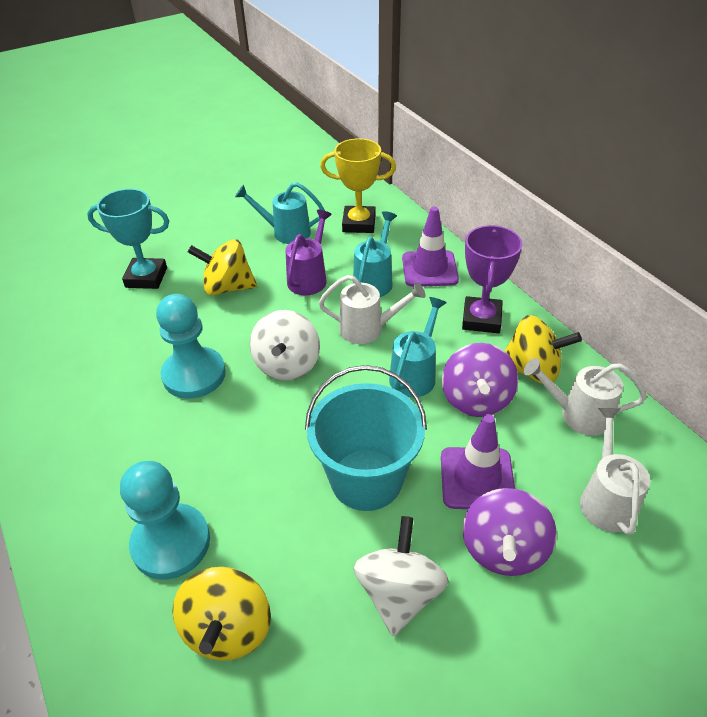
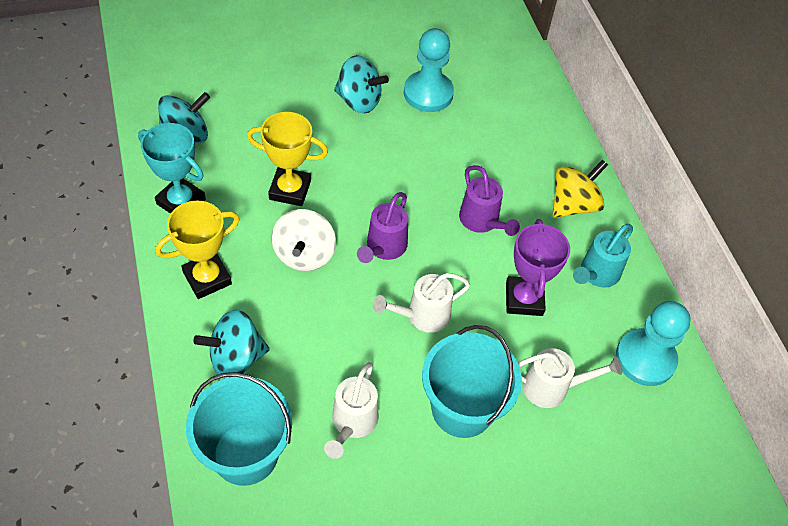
purple spinning top: [442,343,518,417] [462,488,557,576] = 2 -> none = 0
purple traffic cone: [402,206,459,287] [441,414,515,509] = 2 -> none = 0
purple watering can: [285,210,332,295] = 1 -> [357,192,408,263] [459,165,520,236] = 2
turquoise bucket: [305,365,427,511] = 1 -> [186,372,292,486] [422,325,522,438] = 2
turquoise spinning top: none = 0 -> [158,92,210,143] [193,310,270,379] [334,55,389,113] = 3
turquoise watering can: [235,182,325,244] [353,211,397,297] [389,297,447,398] = 3 -> [573,224,633,287] = 1
white spinning top: [250,310,320,380] [353,516,449,636] = 2 -> [271,209,336,271] = 1
yellow spinning top: [173,567,271,661] [188,239,257,296] [505,315,582,384] = 3 -> [552,159,608,218] = 1
yellow trophy: [320,138,396,233] = 1 -> [155,201,240,299] [247,112,328,206] = 2

